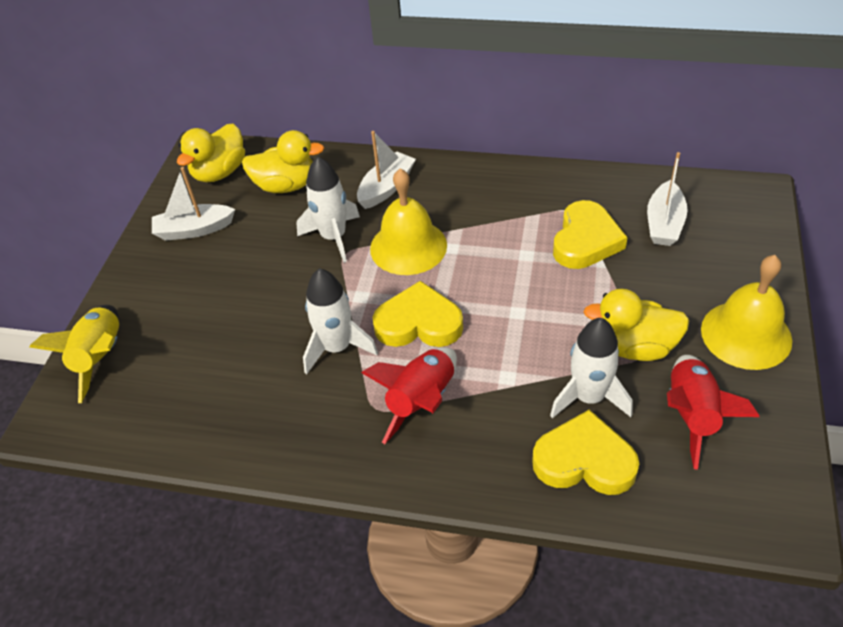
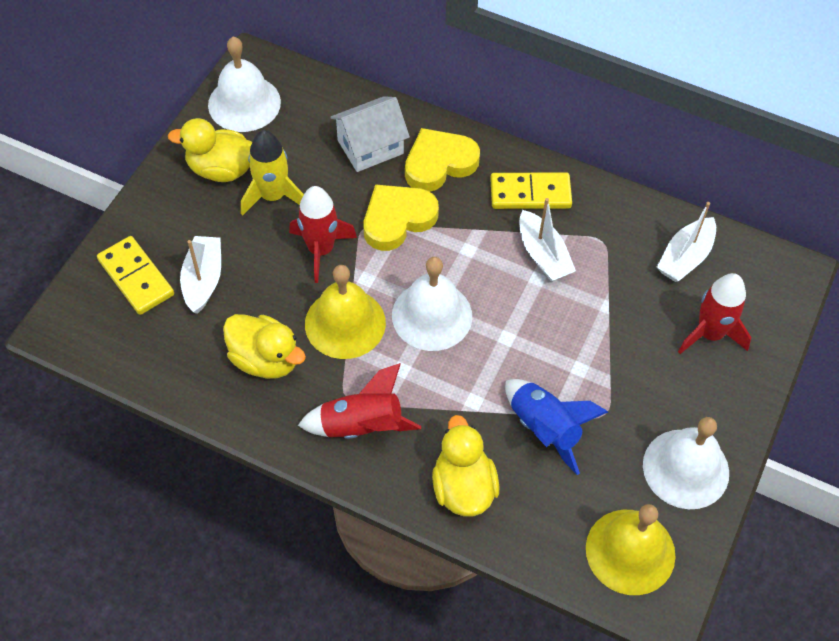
blue rocket: none = 0 -> [505,379,608,475] = 1
red rocket: [361,347,457,444] [667,355,759,470] = 2 -> [289,186,357,283] [298,363,421,439] [678,273,751,354] = 3
white bell: none = 0 -> [208,37,281,132] [392,257,472,351] [643,417,729,509] = 3
white house: none = 0 -> [331,96,410,172] = 1
white rocket: [296,157,360,263] [303,268,378,374] [550,318,633,418] = 3 -> none = 0
yellow domino: none = 0 -> [97,236,174,315] [490,173,572,209] = 2
yellow heart: [373,281,463,347] [532,410,639,495] [553,200,628,269] = 3 -> [364,184,439,251] [405,128,480,191] = 2

